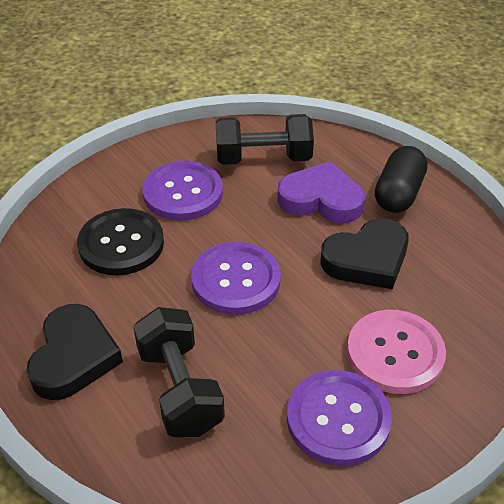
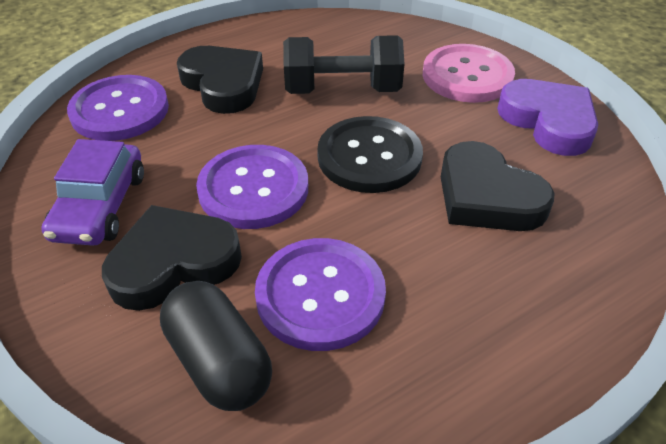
black dumbbell: [133,307,225,437] [216,114,314,165] = 2 -> [283,35,404,94] = 1
black heart: [27,304,123,400] [320,218,409,289] = 2 -> [102,205,242,311] [177,46,263,114] [441,141,554,231] = 3
purple car: none = 0 -> [41,139,144,246] = 1

